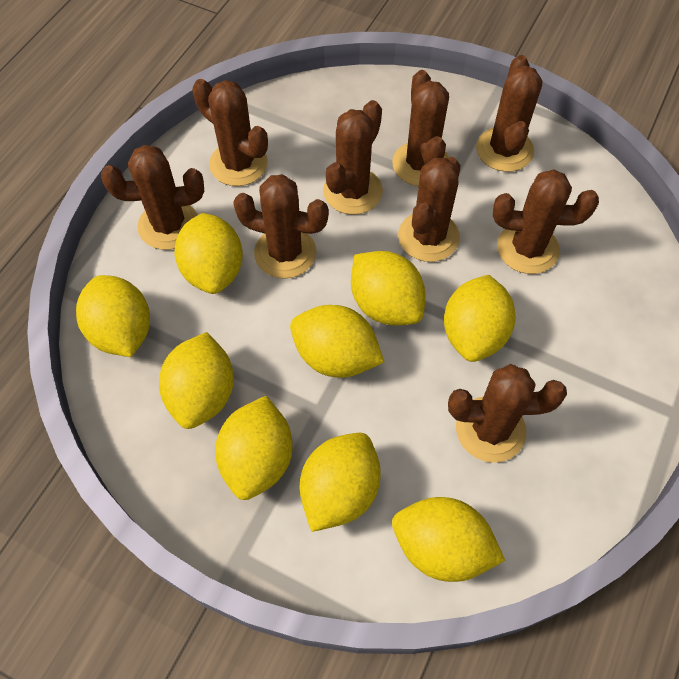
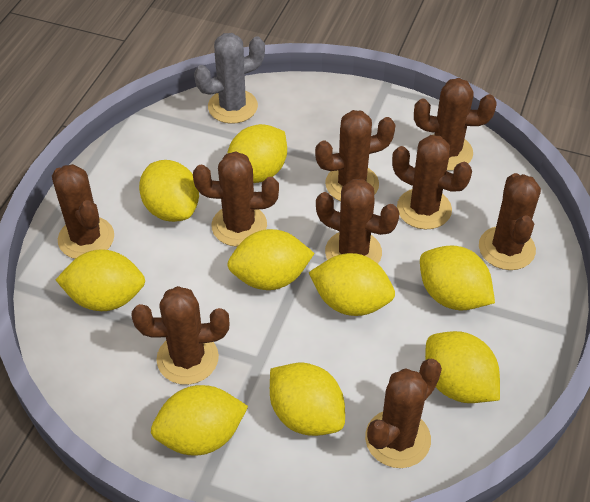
grey cactus: none = 0 -> [194,33,265,124] = 1

